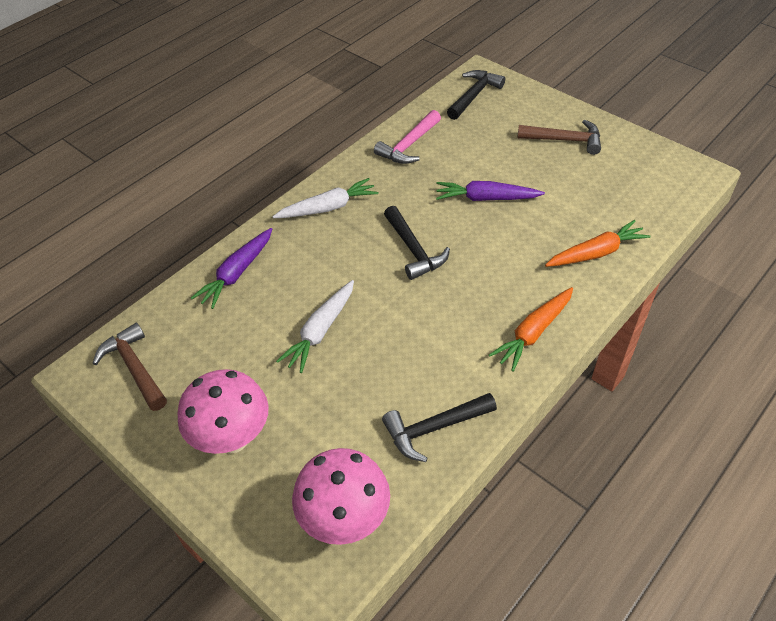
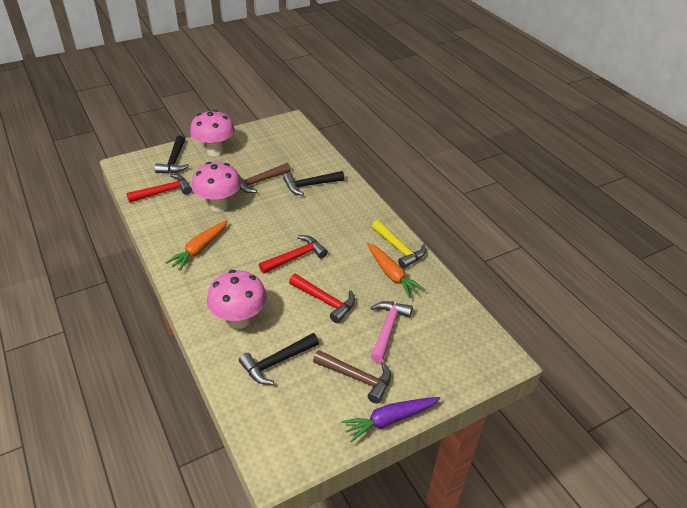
pink mushroom: [177,369,269,454] [292,448,390,545] = 2 -> [190,110,235,156] [191,162,241,212] [207,270,267,329] = 3
purple carrot: [191,228,272,309] [436,181,545,201] = 2 -> [341,397,440,442] = 1
red hammer: none = 0 -> [126,174,192,203] [259,235,328,274] [289,274,355,323] = 3
white carrot: [273,178,378,218] [276,280,354,373] = 2 -> none = 0
yellow hammer: none = 0 -> [372,220,426,269] = 1

